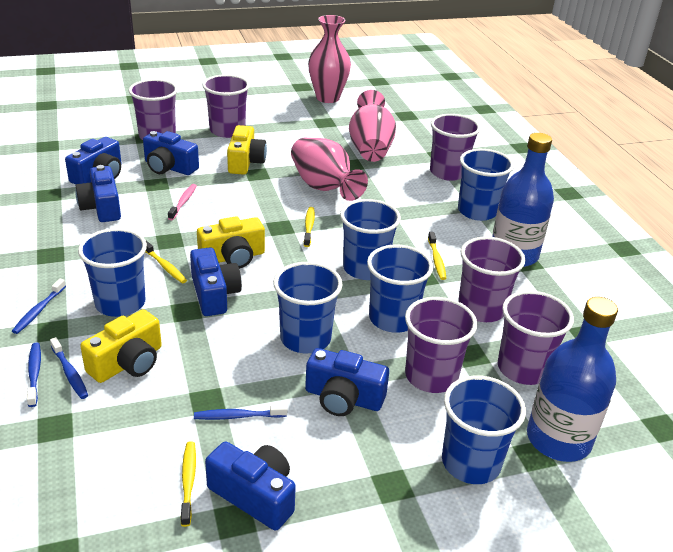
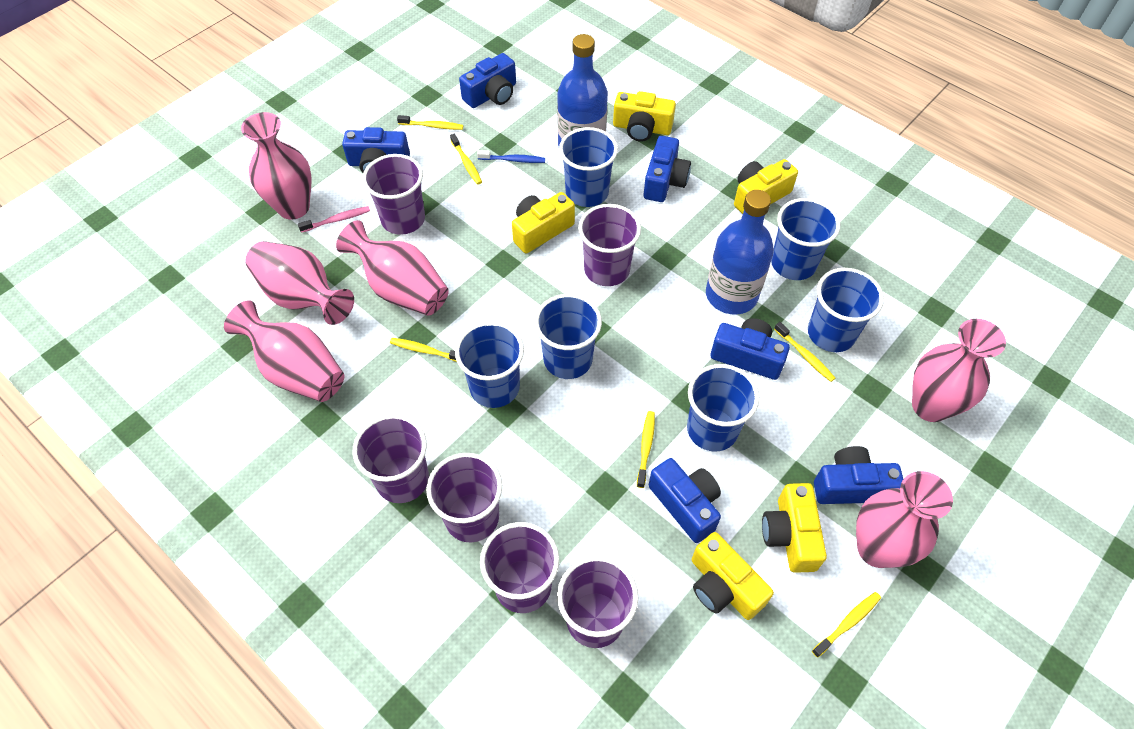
blue toothbrush: [12,278,66,334] [27,343,41,407] [50,337,88,399] [194,404,287,420] = 4 -> [477,150,545,163] = 1
pink vase: [291,138,368,201] [308,15,351,103] [349,90,396,162] = 3 -> [224,300,345,402] [241,112,311,220] [246,241,354,325] [336,220,449,316] [856,471,953,568] [912,319,1006,422] = 6
yellow camera: [80,309,162,383] [197,216,265,268] [227,125,267,175] = 3 -> [512,192,575,253] [613,91,676,142] [692,532,774,620] [734,159,798,214] [762,483,827,573] = 5
yellow toothbrush: [145,241,187,283] [181,441,196,527] [304,207,315,247] [428,232,446,280] = 4 -> [390,338,457,362] [397,115,463,130] [450,134,482,185] [637,411,655,488] [774,322,835,382] [812,592,881,658] = 6

